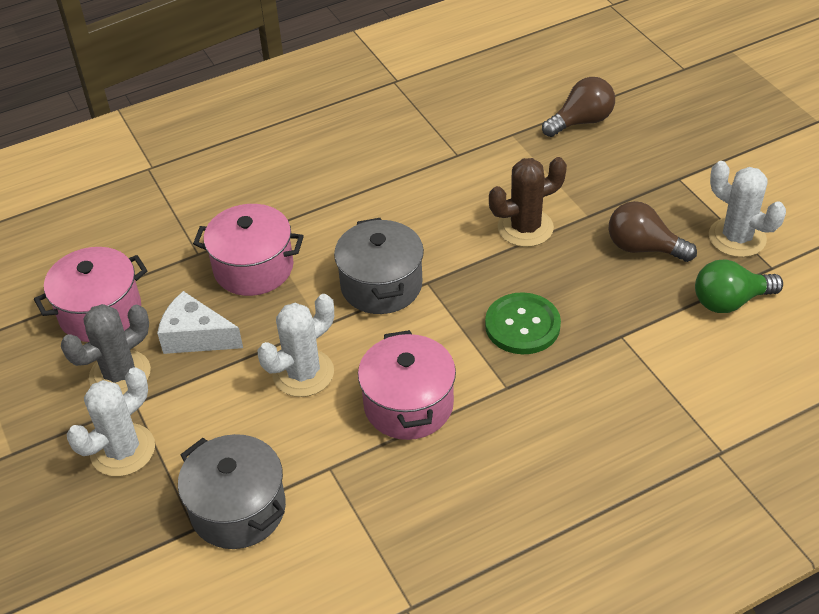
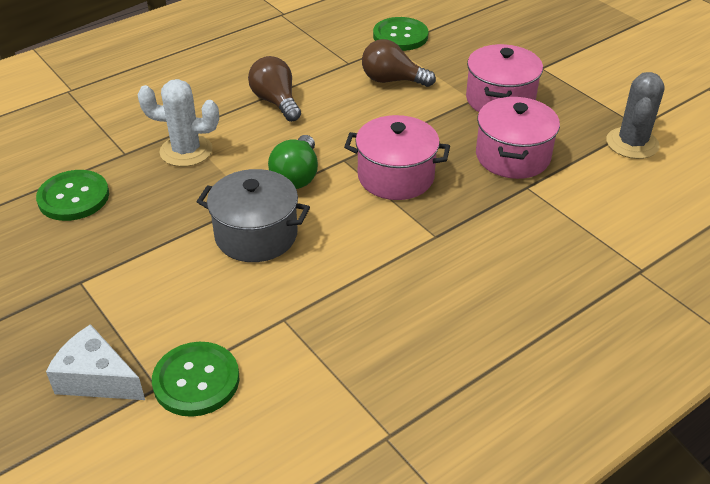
brown cactus: [489,157,567,247] = 1 -> none = 0
green button: [485,292,561,354] = 1 -> [36,170,109,221] [152,342,240,417] [373,17,429,51] = 3
grey pot: [178,434,286,549] [334,218,424,314] = 2 -> [197,169,310,262] = 1
white cactus: [67,367,155,477] [258,294,334,397] [709,161,786,257] = 3 -> [138,79,219,167] = 1

